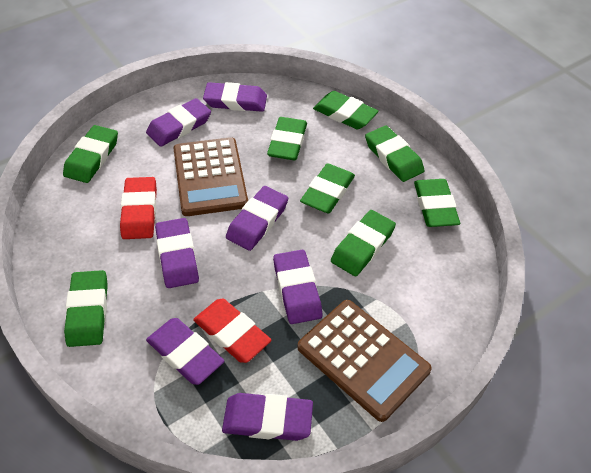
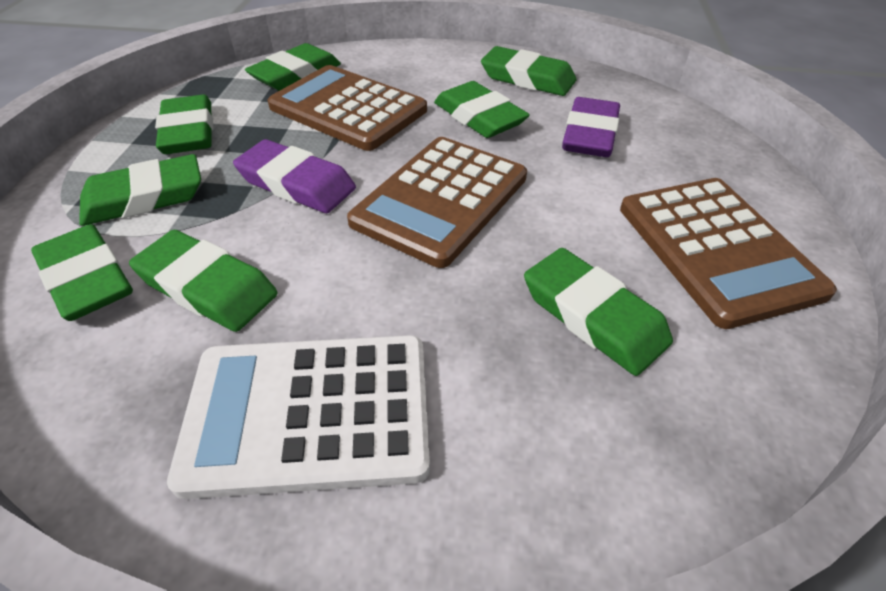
brown calculator: [174,137,248,216] [297,300,432,422] = 2 -> [268,65,427,151] [347,137,527,268] [620,178,837,329] = 3
purple eraser: [146,98,211,147] [146,318,225,385] [155,218,199,288] [203,82,267,112] [222,393,313,441] [226,186,288,251] [273,250,322,324] = 7 -> [233,139,356,213] [562,97,620,157] = 2
red eraser: [120,177,157,239] [193,299,271,363] = 2 -> none = 0
white calculator: none = 0 -> [167,335,430,499] = 1

